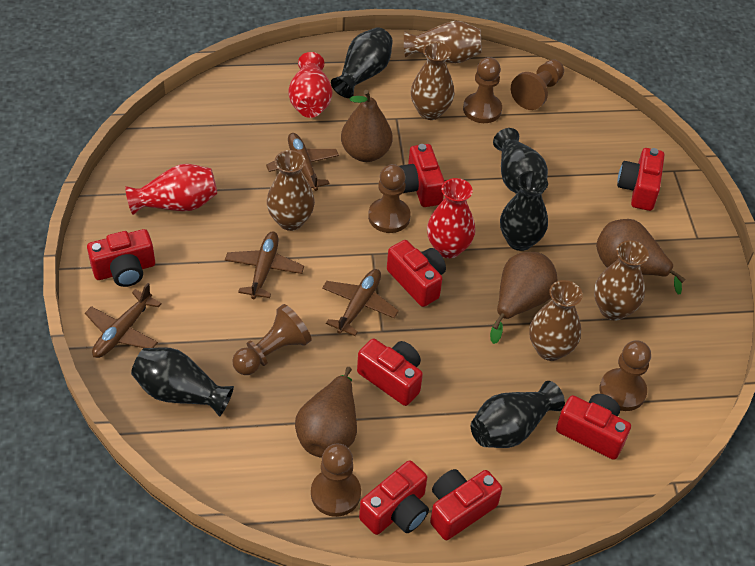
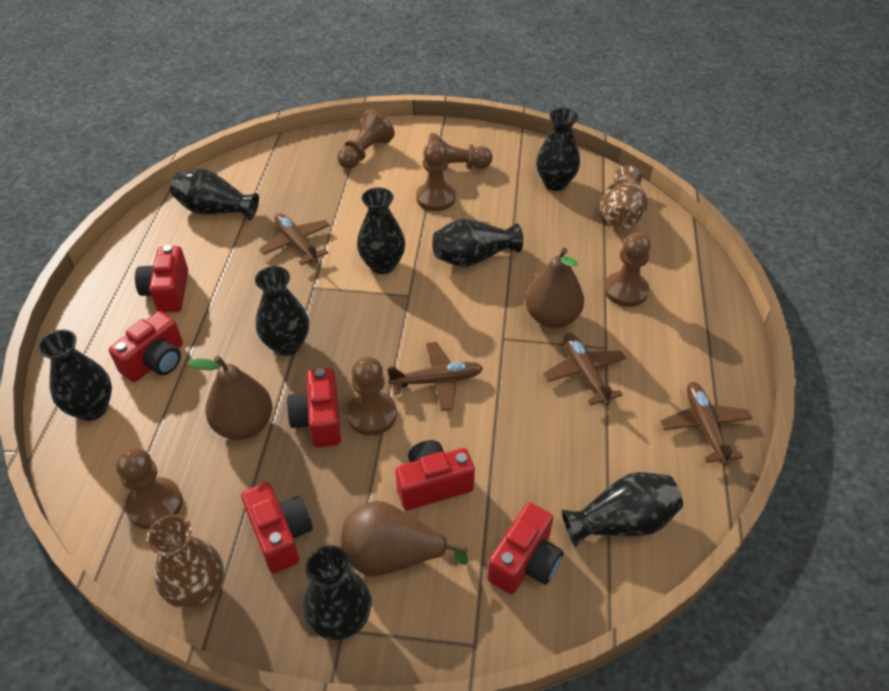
black vase: [131,347,234,417] [331,27,393,98] [471,381,565,448] [493,128,548,194] [500,171,548,251] = 5 -> [37,329,112,421] [170,168,259,220] [255,266,309,356] [303,545,372,640] [357,187,405,274] [432,219,523,267] [536,108,580,191] [562,472,683,547] = 8
brown pear: [295,367,357,458] [341,90,393,162] [490,252,558,344] [596,219,685,295] = 4 -> [187,356,273,440] [341,501,468,577] [525,248,584,328] = 3
brown vase: [267,150,315,231] [404,21,481,63] [411,42,454,120] [529,280,583,361] [594,240,649,321] = 5 -> [146,515,224,609] [601,165,648,230] = 2
red camera: [87,229,155,287] [357,339,423,406] [359,460,429,535] [387,240,446,307] [400,144,445,207] [430,469,502,540] [556,394,631,460] [617,148,665,211] = 8 -> [109,311,183,382] [135,245,188,313] [241,482,313,573] [287,368,341,447] [396,440,475,510] [487,502,563,594] = 6
red vase: [125,164,217,215] [289,52,332,118] [427,178,475,258] = 3 -> none = 0

